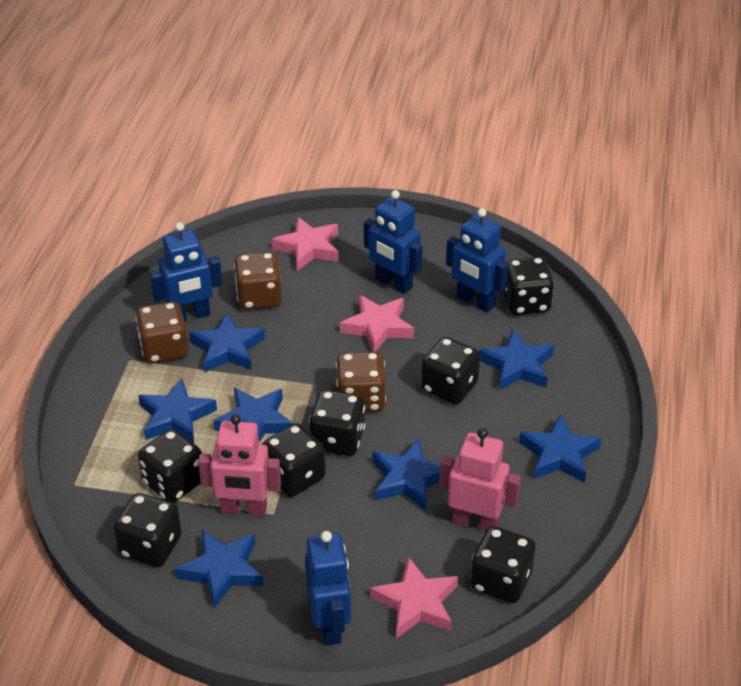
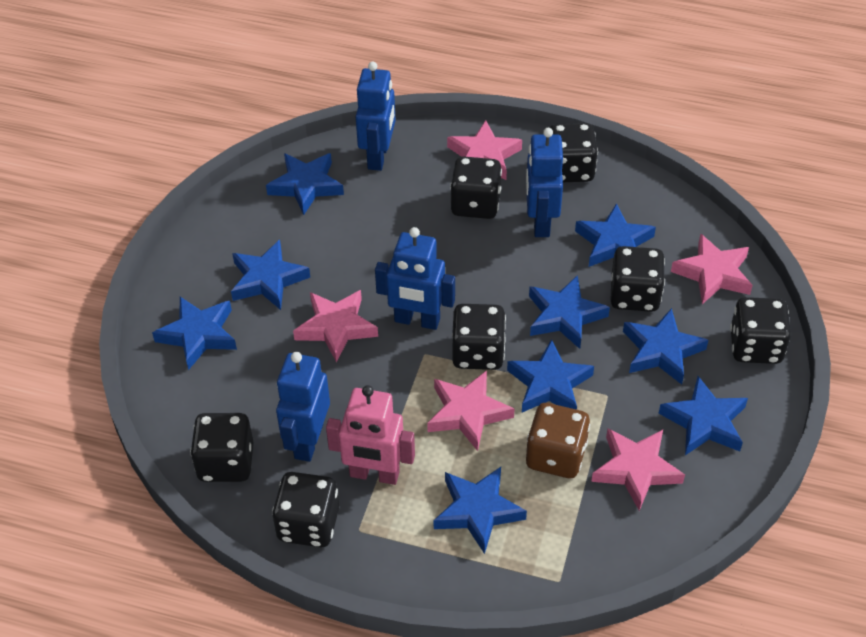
blue star: [138,378,217,443] [175,530,264,608] [189,313,265,373] [214,388,294,442] [373,439,440,510] [479,329,554,391] [519,415,601,483] = 7 -> [152,297,237,370] [231,240,310,310] [266,153,344,215] [433,467,527,554] [507,339,594,412] [529,275,610,349] [575,203,656,267] [623,308,708,384] [659,376,748,455] = 9
brown dice: [136,301,189,364] [234,252,282,310] [336,352,386,412] = 3 -> [526,403,590,478] = 1
pink robot: [198,414,281,517] [439,428,521,532] = 2 -> [326,385,415,485] = 1
pink star: [272,217,339,271] [340,295,414,352] [370,557,458,638] = 3 -> [293,290,378,363] [427,370,515,451] [447,120,522,180] [591,429,685,511] [671,234,753,304] = 5

